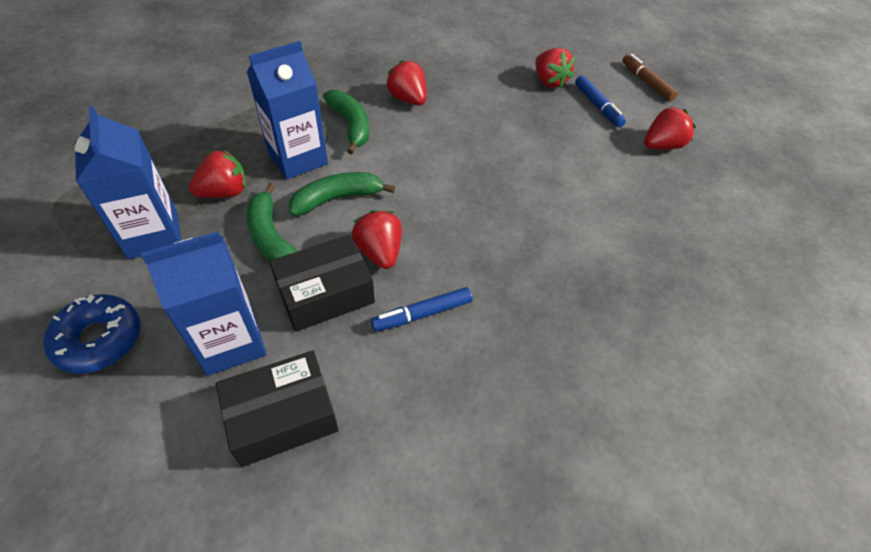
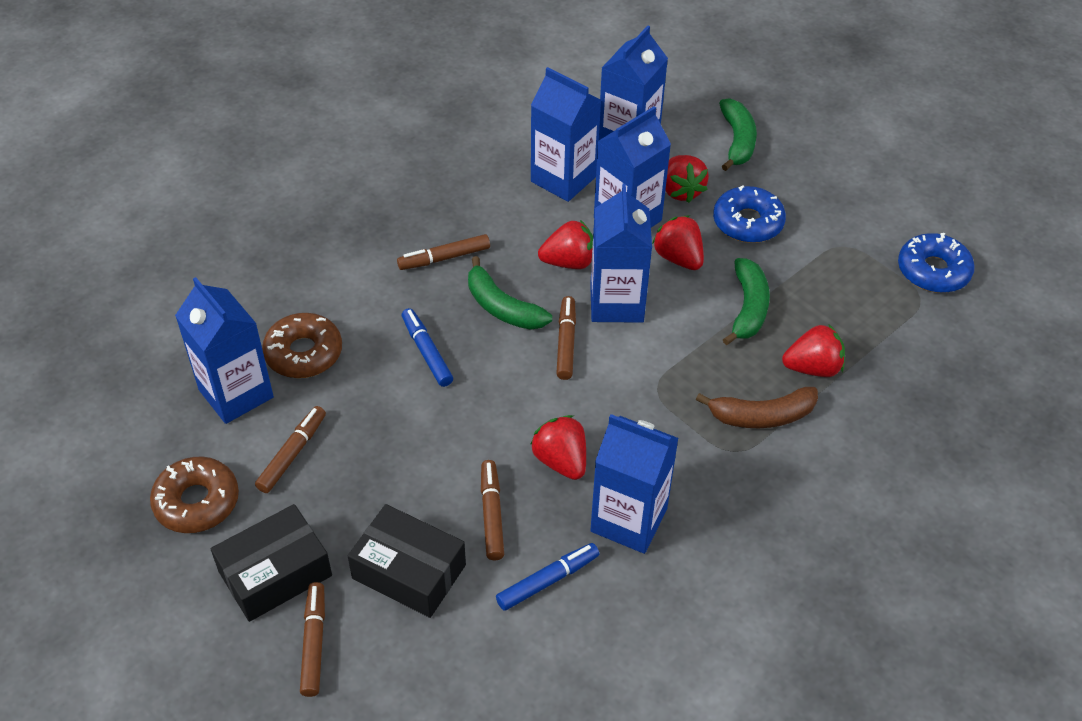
blue carton: [75,106,182,259] [141,231,267,376] [247,41,328,180] = 3 -> [175,277,274,424] [531,67,601,202] [590,184,652,323] [590,414,679,554] [594,106,671,227] [599,25,668,140] = 6
blue donut: [43,294,140,374] = 1 -> [713,185,786,243] [898,233,975,293] = 2
brown banana: none = 0 -> [696,387,818,428] = 1
brown donut: none = 0 -> [150,457,239,533] [262,313,342,378] = 2
brown marker: [622,54,678,101] = 1 -> [255,406,326,493] [300,582,325,697] [397,234,490,270] [481,460,504,560] [556,296,576,380] = 5

